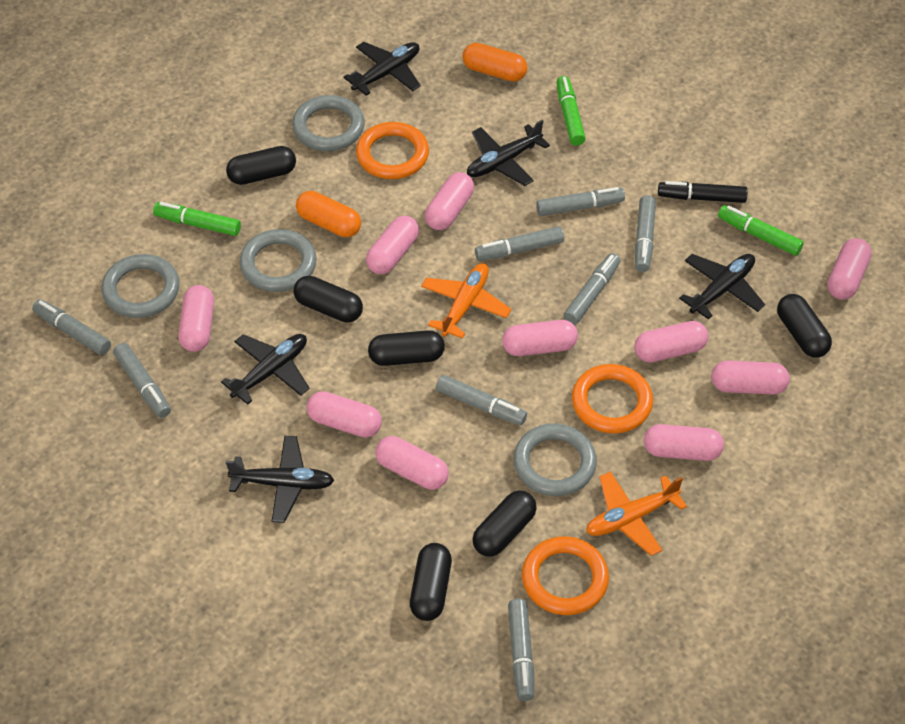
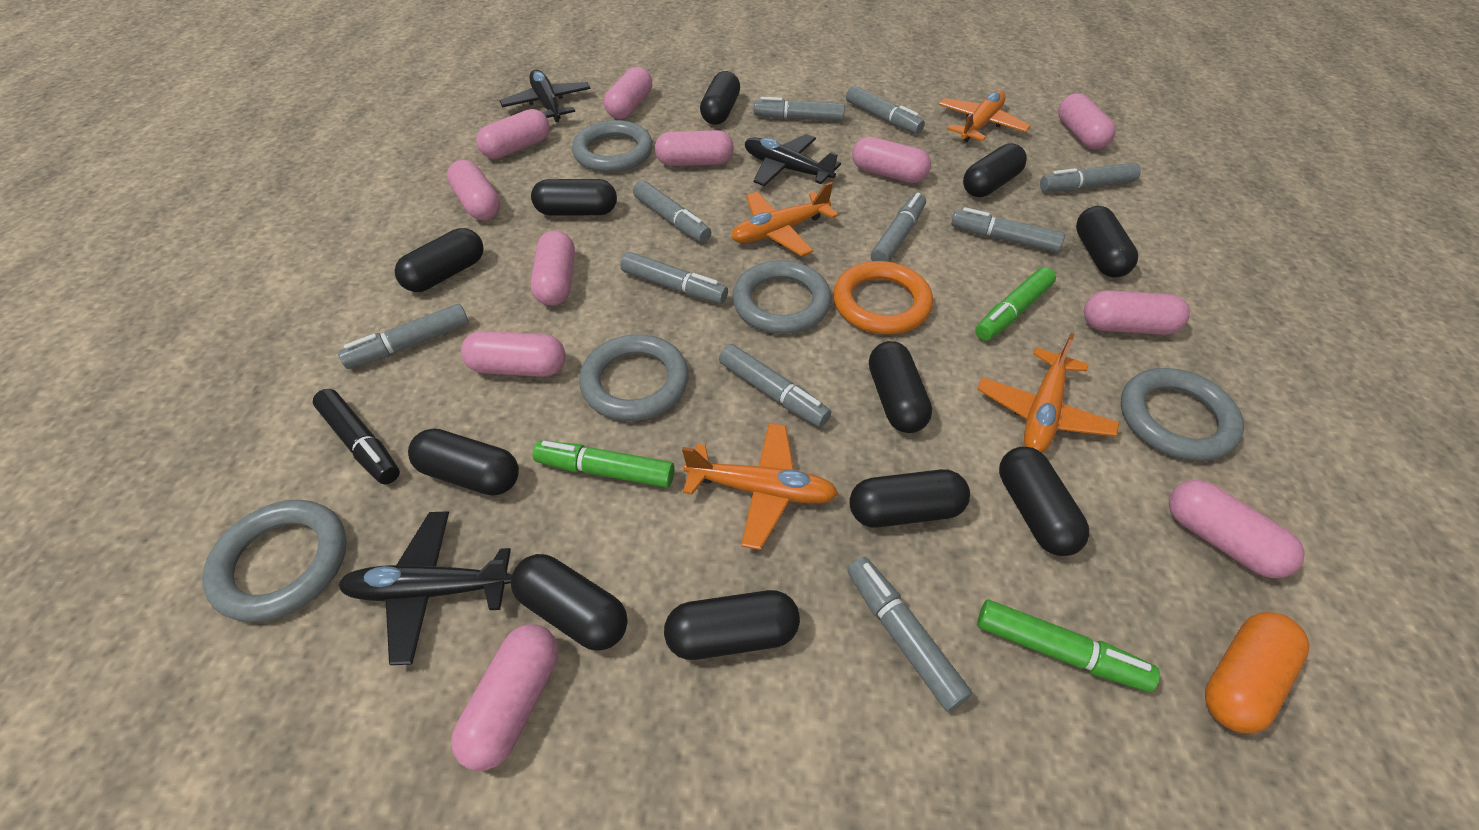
black capsule: [226,146,296,185] [293,276,363,323] [368,330,445,366] [410,543,452,621] [472,491,537,557] [777,294,832,358] = 6 -> [395,228,484,292] [408,428,519,496] [511,554,628,651] [531,179,617,216] [664,590,800,660] [700,71,740,125] [849,469,970,528] [869,341,932,433] [963,143,1027,197] [999,446,1089,556] [1076,206,1138,278] = 11
black plane: [221,334,310,405] [226,436,334,523] [344,42,421,96] [467,120,550,186] [679,254,765,320] = 5 -> [338,511,512,665] [500,70,591,122] [745,134,841,186] = 3
grey marker: [32,299,111,355] [113,343,171,418] [436,375,527,425] [475,226,564,261] [508,599,534,701] [536,187,625,216] [564,253,620,325] [635,195,656,272] = 8 -> [338,304,469,369] [620,252,728,304] [633,180,711,243] [719,344,831,427] [754,97,845,121] [846,86,925,134] [847,557,972,712] [871,193,926,262] [951,207,1065,253] [1040,163,1141,192] = 10
grey ring: [101,254,179,318] [240,229,317,292] [292,95,365,151] [513,424,597,496] = 4 -> [202,500,347,622] [572,120,653,173] [579,334,689,421] [732,260,831,334] [1121,368,1244,461] = 5
orange capsule: [296,191,361,237] [463,43,527,82] = 2 -> [1205,612,1309,733] = 1
orange plane: [421,263,511,339] [586,471,687,556] = 2 -> [682,423,838,550] [731,182,838,256] [938,90,1031,142] [977,333,1119,453] = 4
orange ring: [356,122,429,179] [522,536,609,615] [572,364,653,434] = 3 -> [833,261,933,334] = 1
pink capsule: [178,285,214,352] [307,391,382,438] [366,216,419,274] [375,436,449,490] [425,172,474,230] [502,320,578,356] [634,321,708,362] [644,424,724,461] [711,361,790,395] [827,238,871,300] = 10 -> [447,160,500,220] [451,624,558,771] [461,331,566,377] [476,109,550,159] [531,230,575,306] [604,67,652,119] [655,130,734,166] [852,137,931,183] [1058,93,1116,150] [1084,290,1190,335] [1169,480,1305,578] = 11

